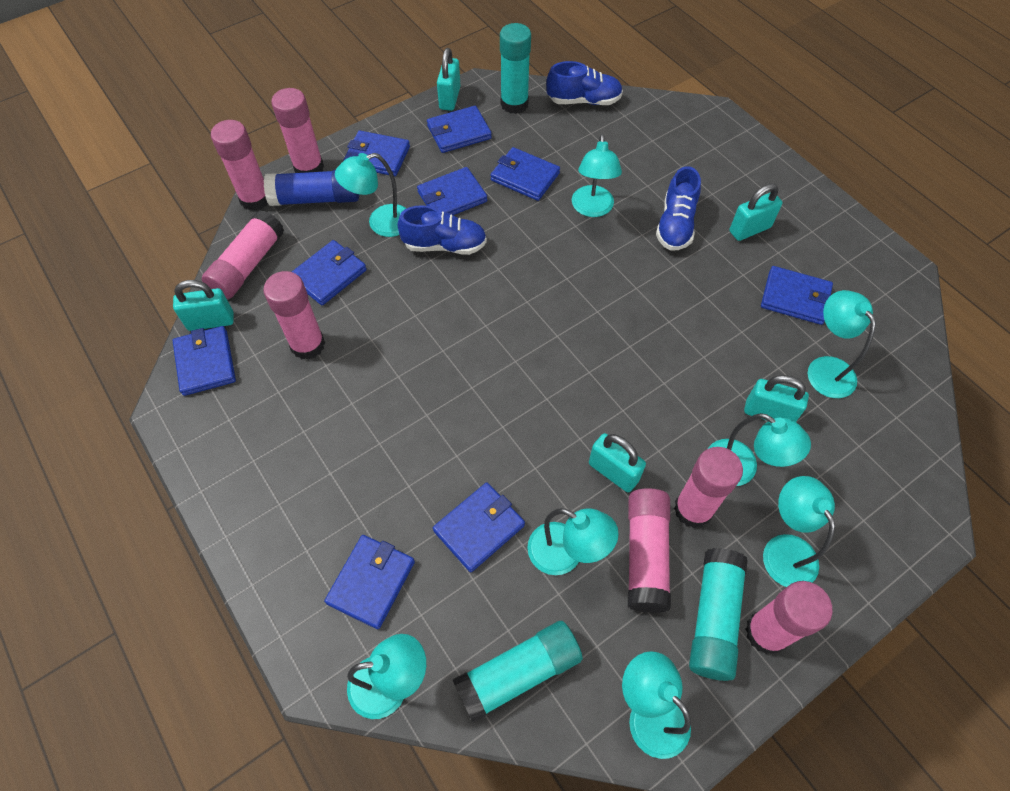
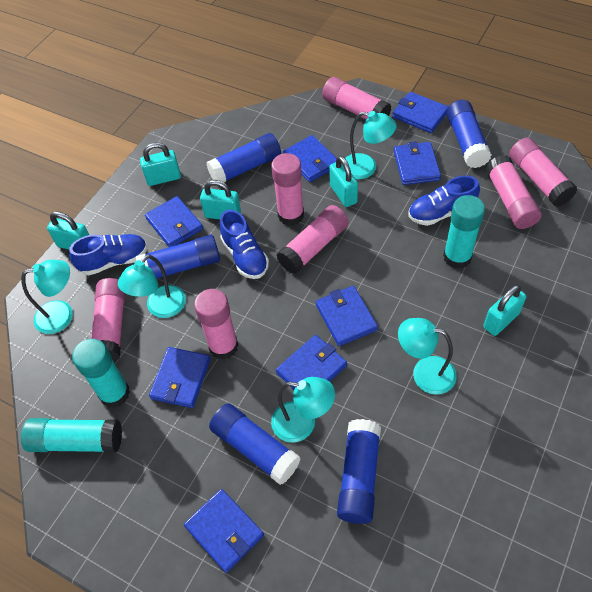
blue glue stick: [264,170,359,206] = 1 -> [136,235,220,279] [206,133,281,182] [209,403,300,485] [337,419,381,524] [447,100,492,168] = 5
blue wallet: [172,326,236,396] [292,240,367,305] [324,535,415,629] [343,130,410,176] [417,167,487,215] [427,106,492,153] [433,482,525,572] [490,147,560,201] [761,266,833,325] = 9 -> [145,196,203,247] [149,347,210,408] [184,489,264,573] [276,335,347,389] [283,135,336,182] [316,286,378,346] [392,92,448,133] [394,141,441,185] = 8
turquoise lamp: [335,153,407,237] [347,634,426,719] [527,508,619,575] [572,134,622,217] [622,651,691,759] [708,413,811,486] [763,476,835,587] [808,290,876,398] = 8 -> [21,260,73,334] [118,254,186,318] [271,377,335,442] [345,111,397,179] [398,318,457,395] = 5

